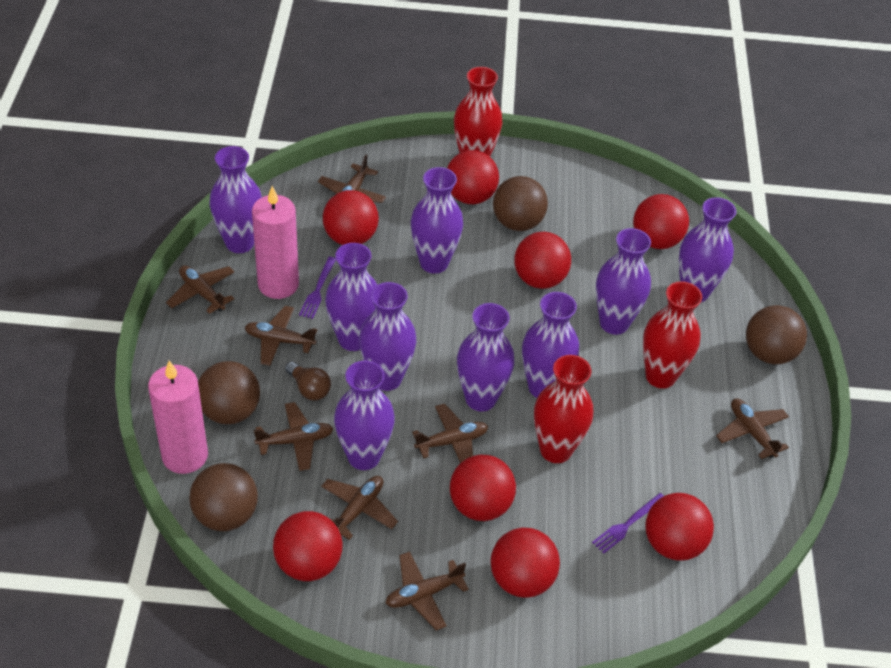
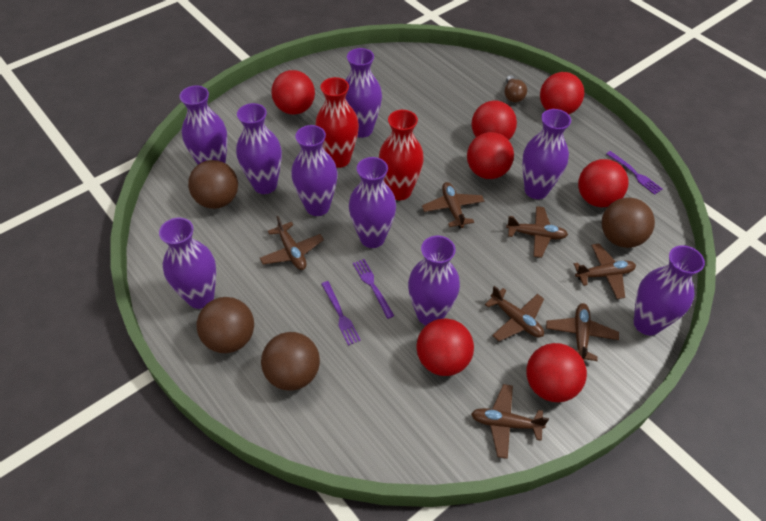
brown plane: [166,265,235,314] [245,306,317,366] [254,402,333,471] [318,155,386,203] [321,476,398,540] [386,551,469,631] [412,403,488,463] [716,398,789,459] = 8 -> [260,216,324,270] [422,182,484,228] [471,384,549,459] [485,286,544,341] [506,206,568,258] [546,303,619,361] [574,244,636,299] = 7
pink candle: [148,361,208,474] [252,186,299,299] = 2 -> none = 0
purple fork: [299,257,336,319] [592,493,664,554] = 2 -> [321,281,361,346] [353,259,394,319] [606,151,662,195] = 3
red ball: [273,511,343,581] [323,190,379,245] [447,150,499,204] [450,455,516,521] [491,528,560,598] [514,232,571,289] [633,194,689,249] [645,493,714,561] = 8 -> [271,70,315,115] [416,318,474,376] [467,132,514,179] [471,101,517,140] [526,343,587,402] [540,72,584,114] [578,159,628,207] = 7
red vase: [454,67,502,157] [534,355,593,463] [643,281,702,389] = 3 -> [315,77,359,168] [379,110,424,200] = 2

